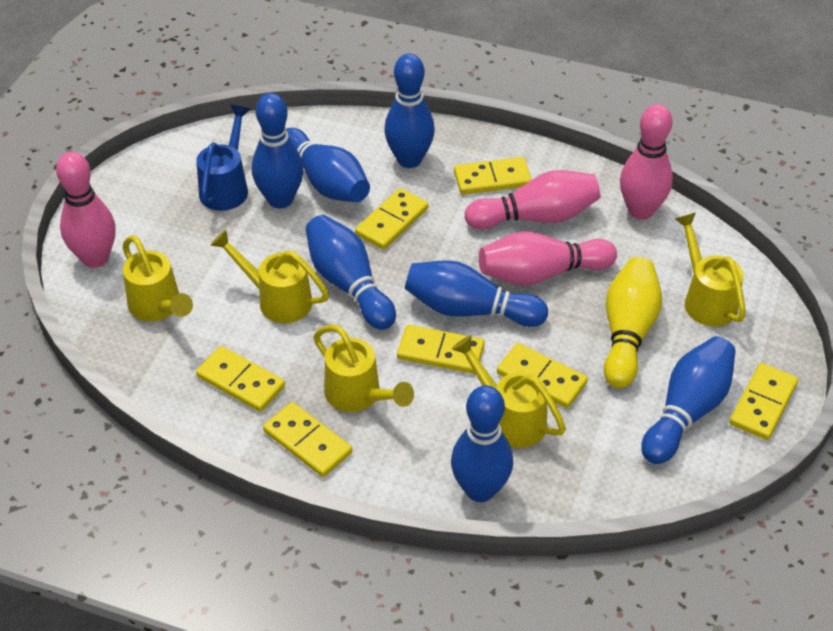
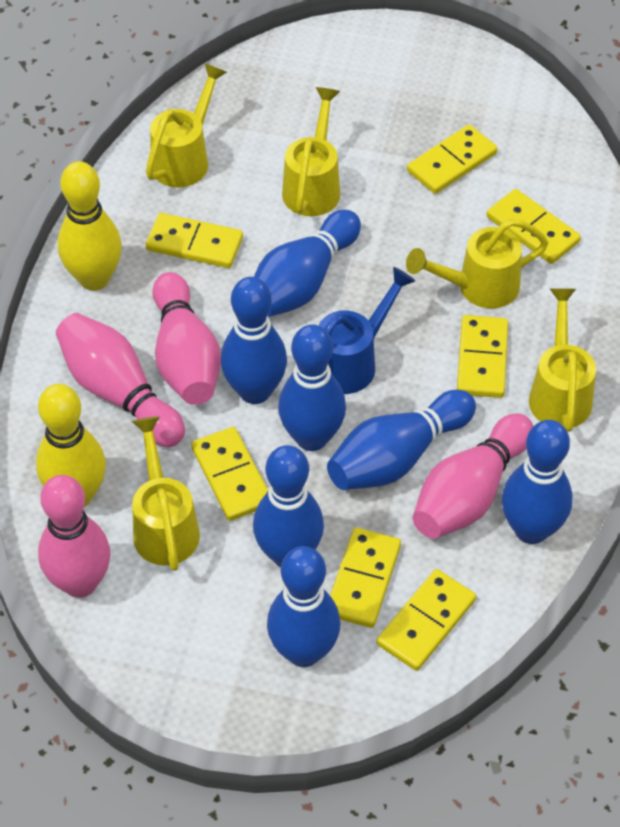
yellow bowling pin: [604,257,662,388] = 1 -> [36,384,106,507] [58,161,122,291] = 2

